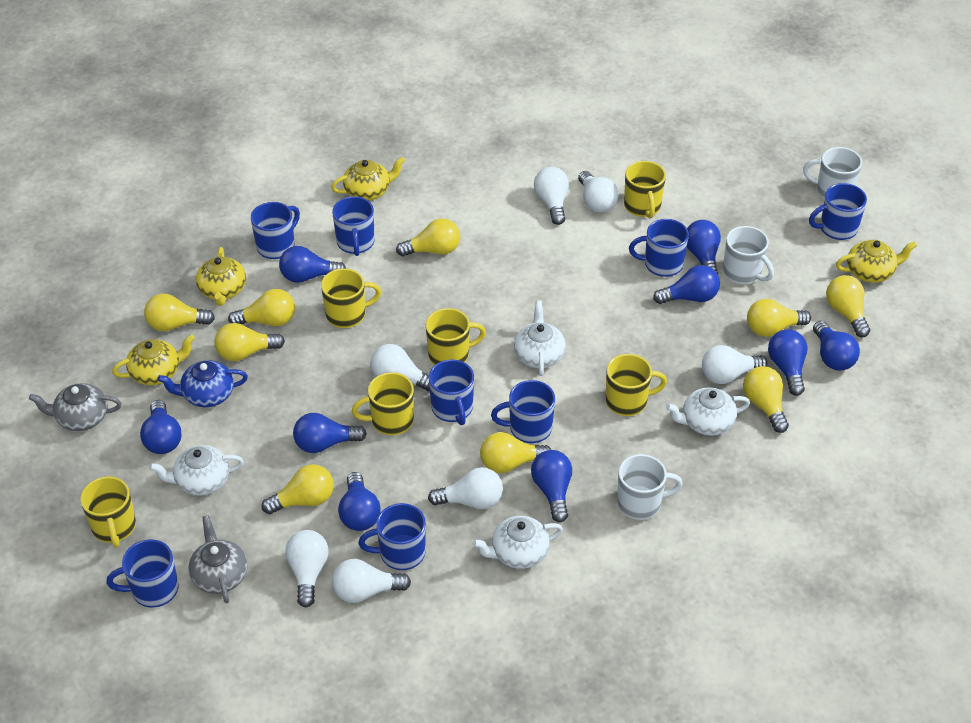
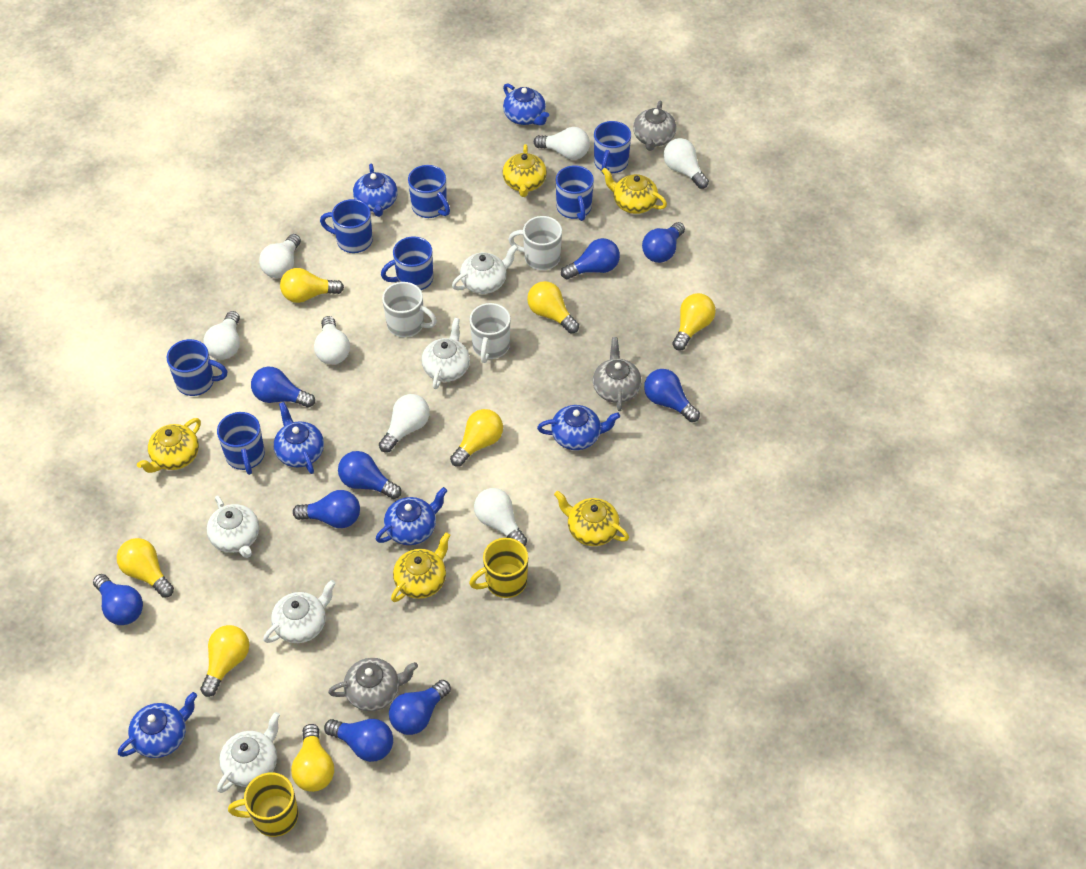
blue mug: [106,539,178,608] [251,202,300,259] [332,196,375,256] [358,503,426,570] [429,360,474,425] [491,380,555,443] [629,219,689,277] [809,183,867,240] = 8 -> [166,339,228,396] [217,412,265,475] [320,199,373,253] [381,236,433,290] [408,165,450,218] [556,165,594,221] [594,121,631,175] = 7
blue teapot: [158,360,248,407] = 1 -> [118,692,197,758] [274,402,324,474] [353,164,398,217] [376,487,447,545] [503,83,549,126] [537,405,620,450] = 6
grey teapot: [29,383,122,431] [188,515,247,603] = 2 -> [328,658,418,711] [593,337,641,411] [633,101,676,151] = 3
white teapot: [149,445,244,496] [472,516,563,569] [514,300,566,376] [666,387,750,436] = 4 -> [207,496,259,558] [217,712,280,793] [263,580,336,643] [422,318,470,389] [452,244,518,294] = 5
yellow light bulb: [144,294,215,331] [214,323,285,361] [228,289,295,326] [262,464,334,514] [396,218,460,256] [480,432,551,473] [743,366,789,433] [747,299,811,337] [826,275,870,337] = 9 -> [117,538,174,598] [200,625,250,697] [280,268,344,303] [291,724,334,792] [450,409,503,467] [527,281,579,333] [672,293,716,351] = 7
yellow mug: [80,477,136,548] [321,268,381,328] [352,372,414,435] [426,308,486,365] [605,354,667,416] [624,161,666,219] = 6 -> [228,773,299,837] [469,538,528,598] = 2
yellow teapot: [112,334,195,385] [196,247,246,306] [331,157,405,201] [836,240,917,283] = 4 -> [137,418,201,473] [391,532,451,602] [503,144,547,197] [554,491,629,546] [601,167,667,214] = 5

